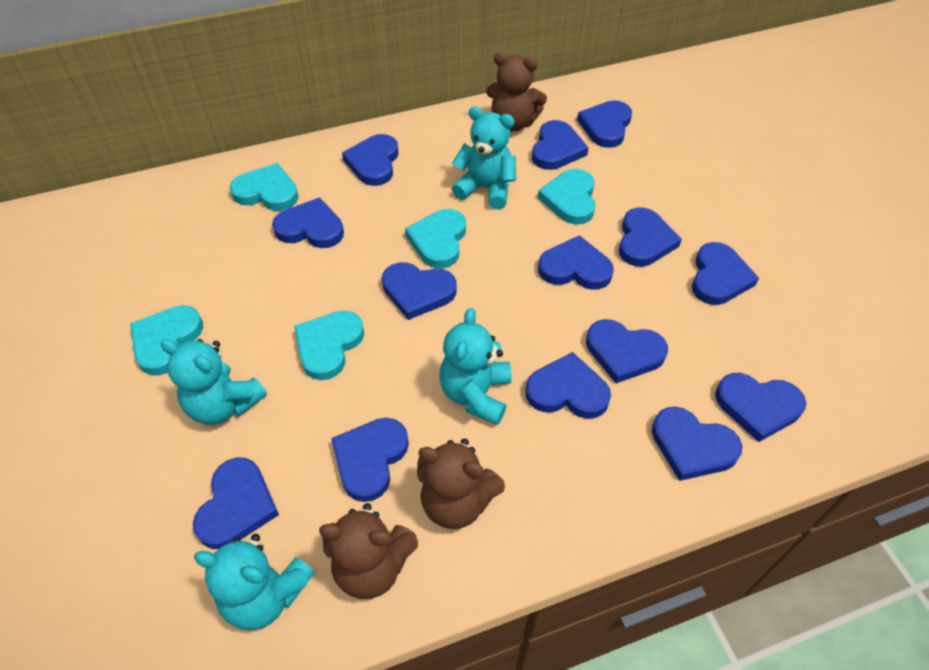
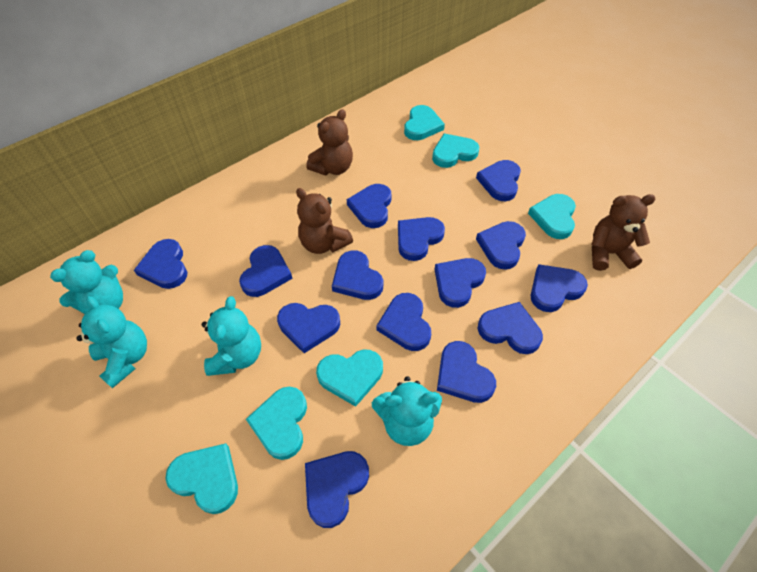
turquoise heart: [130,305,203,375] [230,163,298,211] [294,310,364,380] [405,209,466,268] [538,169,596,224] = 5 -> [165,443,238,514] [246,387,307,460] [316,349,383,407] [404,105,445,140] [432,134,479,168] [528,194,576,239] = 6

